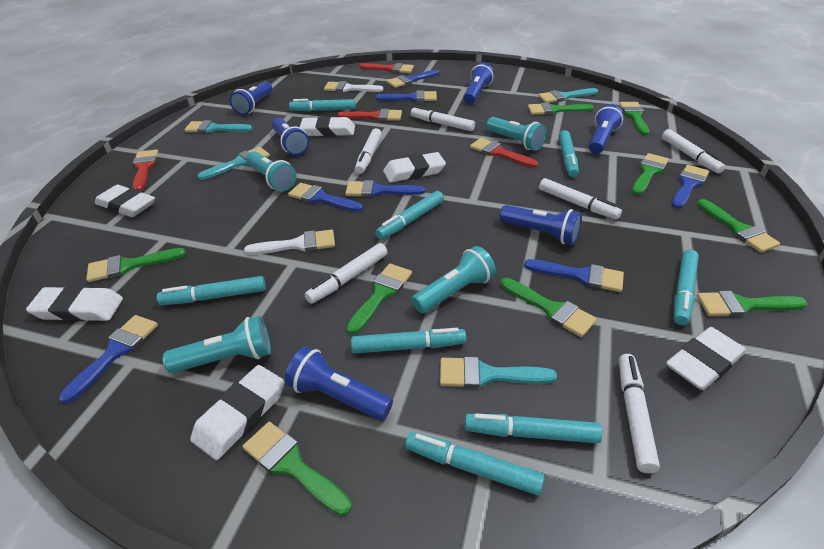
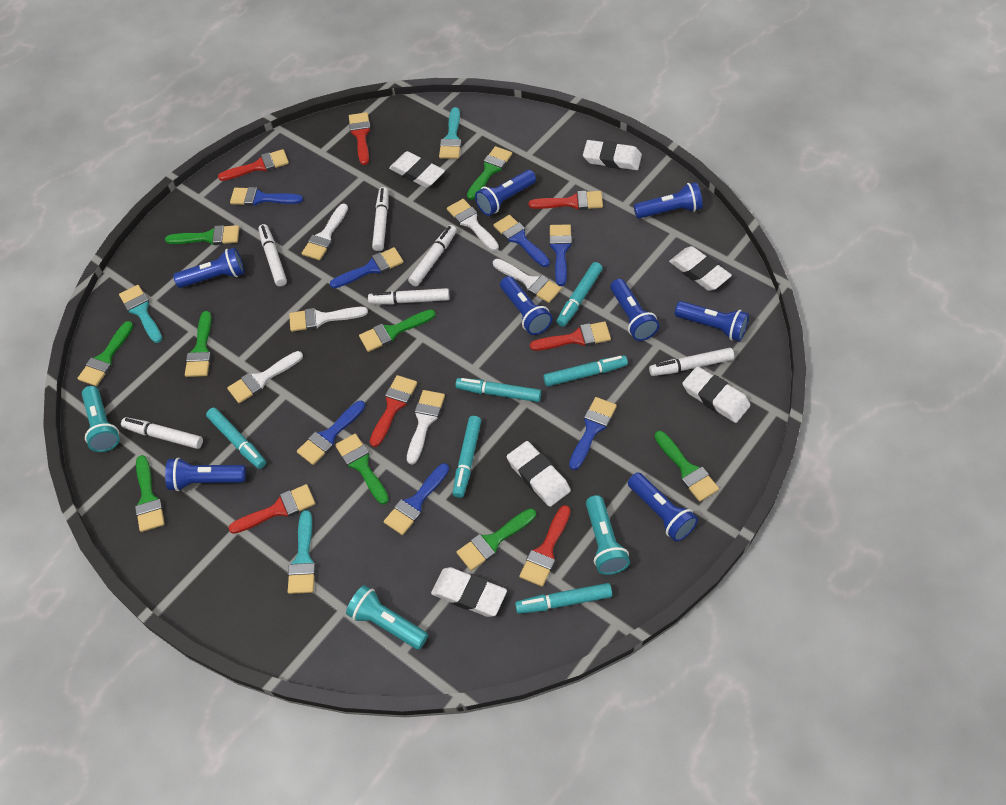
blue flashlight: [230,81,272,115] [272,118,309,155] [285,346,393,421] [463,63,494,104] [500,205,582,245] [589,104,624,154] = 6 -> [165,457,246,491] [173,248,245,288] [475,170,536,216] [500,276,552,335] [610,279,660,341] [628,473,698,542] [634,182,703,219] [675,301,749,342] = 8
red brush: [133,149,158,191] [337,109,402,121] [359,63,414,73] [470,138,538,168] = 4 -> [218,149,289,181] [229,484,315,534] [349,112,371,165] [370,375,417,447] [519,505,570,587] [529,191,603,210] [530,321,611,351] = 7
turquoise brush: [184,120,252,133] [198,147,270,180] [440,357,557,388] [538,88,598,103] = 4 -> [119,285,162,343] [288,510,316,594] [439,107,462,159] = 3
turquoise flashlight: [163,316,271,373] [246,151,297,191] [411,246,496,313] [486,117,547,151] = 4 -> [82,386,120,452] [346,585,428,650] [586,495,630,575] = 3
turquoise marker: [157,276,266,305] [289,99,355,111] [351,328,466,354] [375,191,444,240] [405,432,545,495] [465,413,602,443] [559,130,579,177] [674,250,699,326] = 8 -> [206,407,266,469] [453,416,481,498] [455,378,541,402] [515,583,612,614] [543,355,628,387] [557,262,603,327] = 6
white brush: [244,230,335,255] [324,81,383,92] = 2 -> [227,351,303,403] [289,307,368,332] [302,204,348,260] [407,390,445,465] [447,199,499,251] [493,259,562,303] = 6

